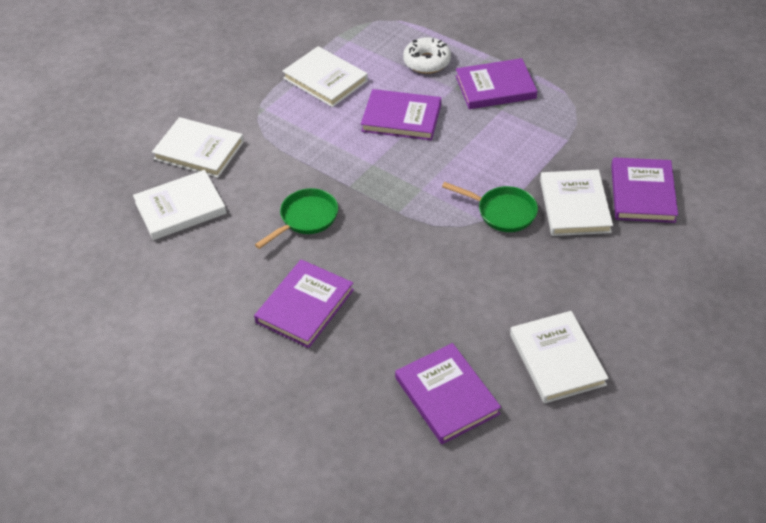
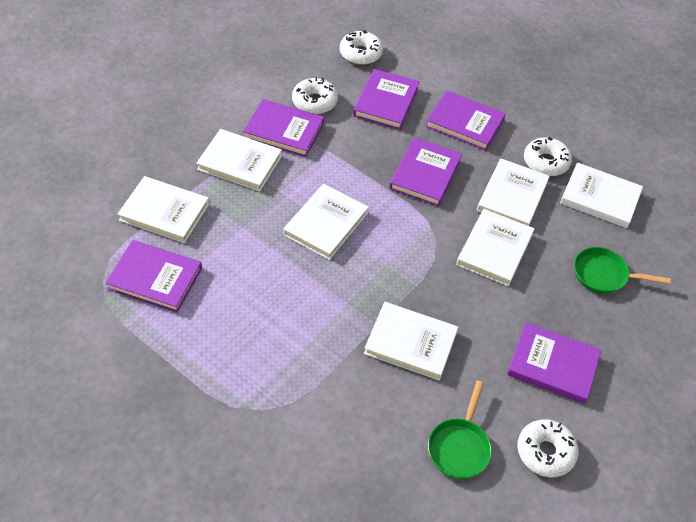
purple book: [254,259,354,348] [361,89,441,140] [395,343,501,444] [456,58,537,109] [611,157,678,223] = 5 -> [105,240,202,313] [243,99,324,157] [353,69,420,130] [389,137,462,207] [426,91,506,151] [507,322,601,404] = 6
white book: [133,170,226,240] [152,117,244,178] [282,46,368,107] [510,311,609,403] [540,170,613,236] = 5 -> [118,176,209,243] [196,129,282,192] [283,184,369,260] [364,302,458,381] [456,209,535,286] [477,159,550,226] [560,162,643,228] = 7
white donut: [403,37,451,74] = 1 -> [292,77,338,114] [340,30,383,65] [517,419,579,477] [524,137,572,176] = 4

